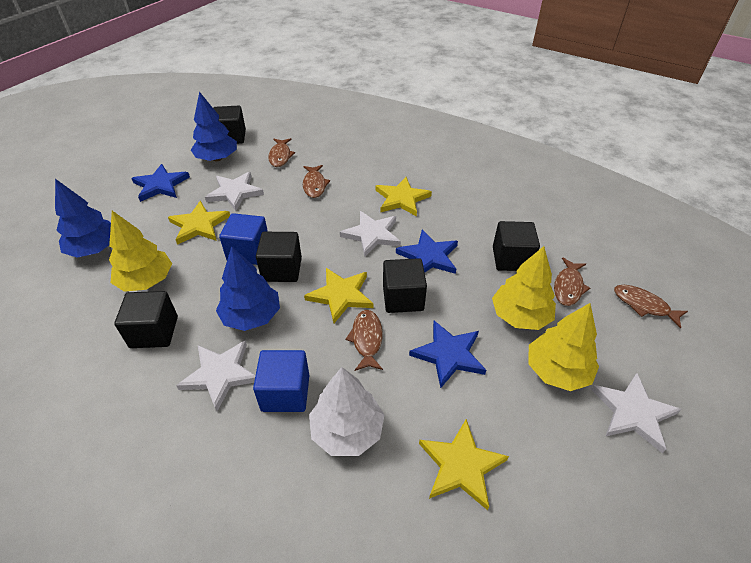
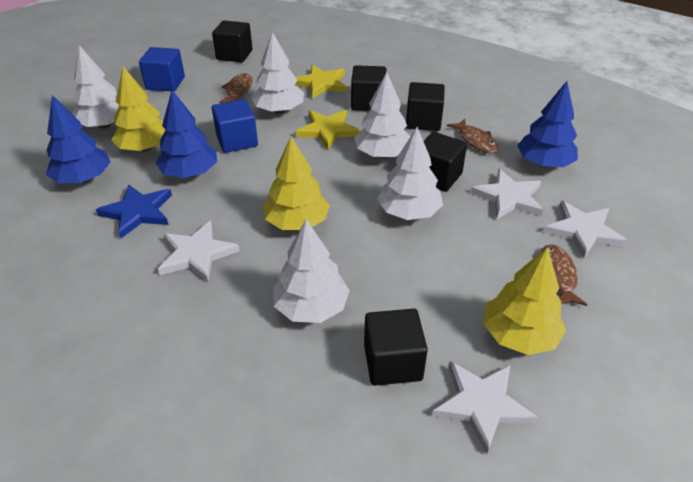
blue star: [131,164,190,202] [396,230,458,274] [409,321,486,388] = 3 -> [96,184,172,238] = 1
brown fish: [268,138,295,167] [303,165,330,198] [346,310,383,371] [554,257,590,306] [614,285,688,329] = 5 -> [219,73,252,103] [447,119,499,154] [541,244,587,306] = 3
white tree: [309,367,384,456] = 1 -> [72,45,119,128] [251,32,304,114] [273,219,350,323] [354,72,411,158] [377,127,443,220] = 5
yellow star: [168,201,230,245] [304,268,373,323] [375,177,432,216] [419,419,509,510] = 4 -> [295,65,346,99] [296,110,360,150] = 2

